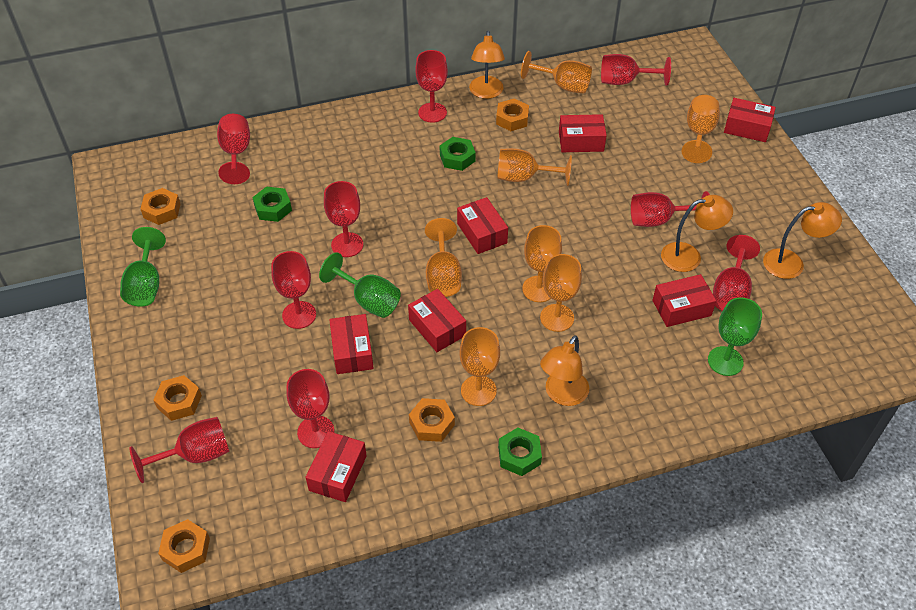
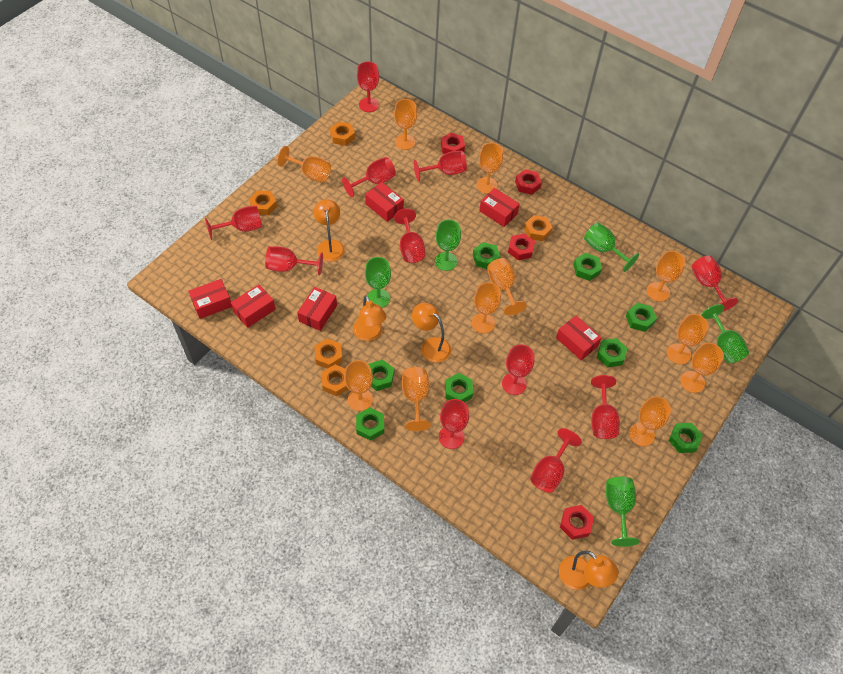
green goblet: [120,227,166,307] [319,252,401,318] [708,297,762,376] = 3 -> [365,257,391,308] [435,219,461,271] [584,222,639,272] [606,477,640,547] [701,304,749,363] = 5
green nut: [252,187,292,222] [440,137,476,171] [498,427,542,476] = 3 -> [356,408,384,441] [368,360,394,391] [445,373,473,402] [473,242,500,269] [573,253,602,281] [597,338,627,367] [626,303,657,332] [668,423,703,453] = 8
orange goblet: [425,218,462,297] [459,327,500,406] [497,148,572,186] [521,51,592,94] [522,225,562,302] [540,254,582,332] [682,95,720,163] = 7 -> [277,146,331,183] [344,360,373,411] [394,99,417,150] [402,367,431,431] [472,282,501,333] [477,143,503,194] [487,258,527,315] [629,396,671,446] [647,251,685,302] [667,314,709,364] [680,343,724,393] = 11
red box: [305,431,367,502] [329,314,374,374] [408,289,466,352] [457,197,508,254] [559,114,607,152] [652,274,716,327] [724,98,776,142] = 7 -> [188,279,232,319] [231,285,276,328] [297,287,337,331] [365,182,404,222] [479,188,520,227] [556,316,602,360] = 6
red goblet: [129,417,229,483] [217,114,250,184] [271,251,316,329] [286,369,334,448] [324,181,363,257] [415,50,448,123] [601,54,671,86] [631,191,710,227] [713,235,760,311] = 9 -> [205,205,262,240] [265,246,323,276] [342,157,396,198] [357,62,379,112] [394,208,425,263] [414,151,467,181] [439,399,469,449] [502,344,535,395] [530,428,582,493] [591,375,620,439] [692,256,738,311] = 11
red nut: none = 0 -> [441,133,465,154] [508,233,535,260] [515,169,542,195] [560,505,594,540] = 4

